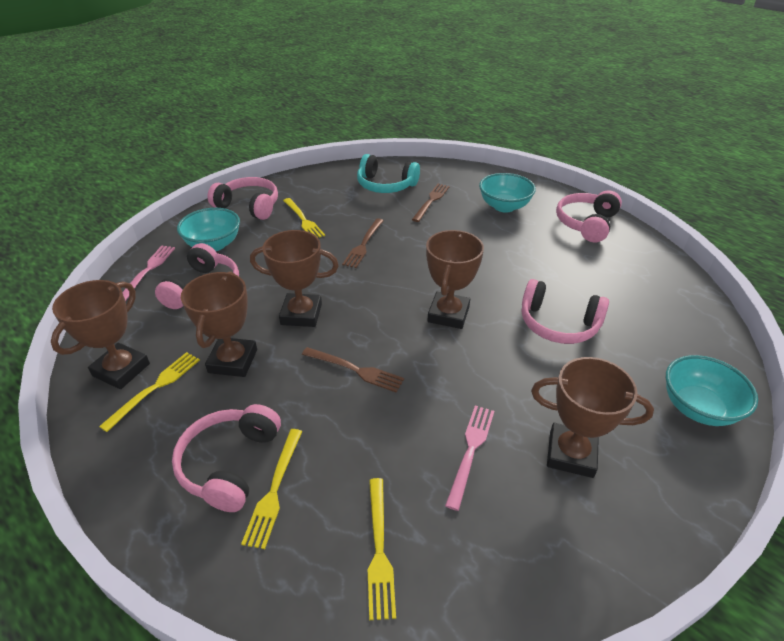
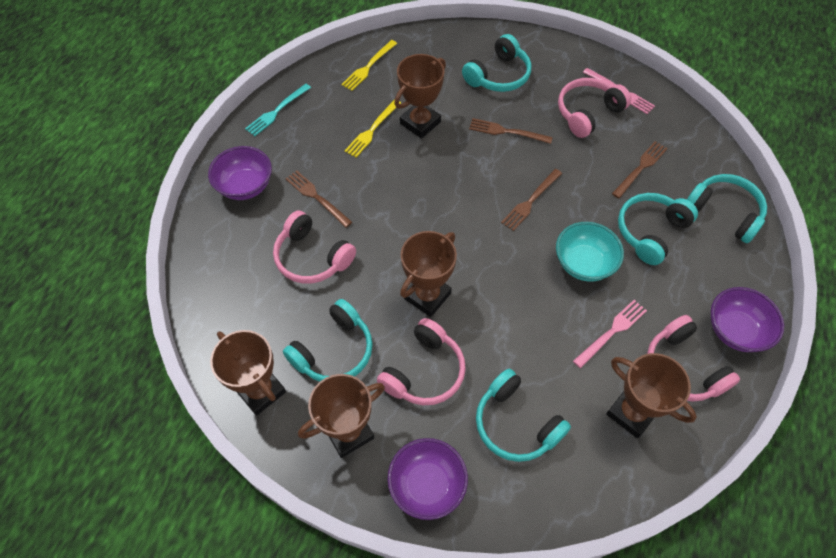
brown fork: [302,347,404,393] [342,218,384,268] [412,184,450,222] = 3 -> [286,170,352,228] [469,118,553,144] [501,169,562,231] [612,141,668,199] = 4
pink headphones: [155,243,239,309] [172,404,281,512] [208,177,278,220] [522,279,609,344] [556,190,622,243] = 5 -> [273,210,356,284] [377,318,466,405] [558,78,631,138] [647,315,740,402] = 4
purple bowl: none = 0 -> [208,146,272,200] [387,438,468,520] [711,287,784,352] = 3
turquoise bowl: [177,208,240,251] [479,173,536,212] [666,355,758,426] = 3 -> [556,222,624,282] = 1
turquoise fork: none = 0 -> [245,84,311,136] = 1
turquoise headphones: [357,154,420,193] = 1 -> [283,299,373,382] [462,34,531,92] [476,369,571,462] [618,193,698,265] [687,174,767,243] = 5
yellow fork: [99,352,200,432] [241,429,303,549] [283,198,325,237] [368,478,396,620] = 4 -> [341,40,397,91] [345,99,401,158] = 2

